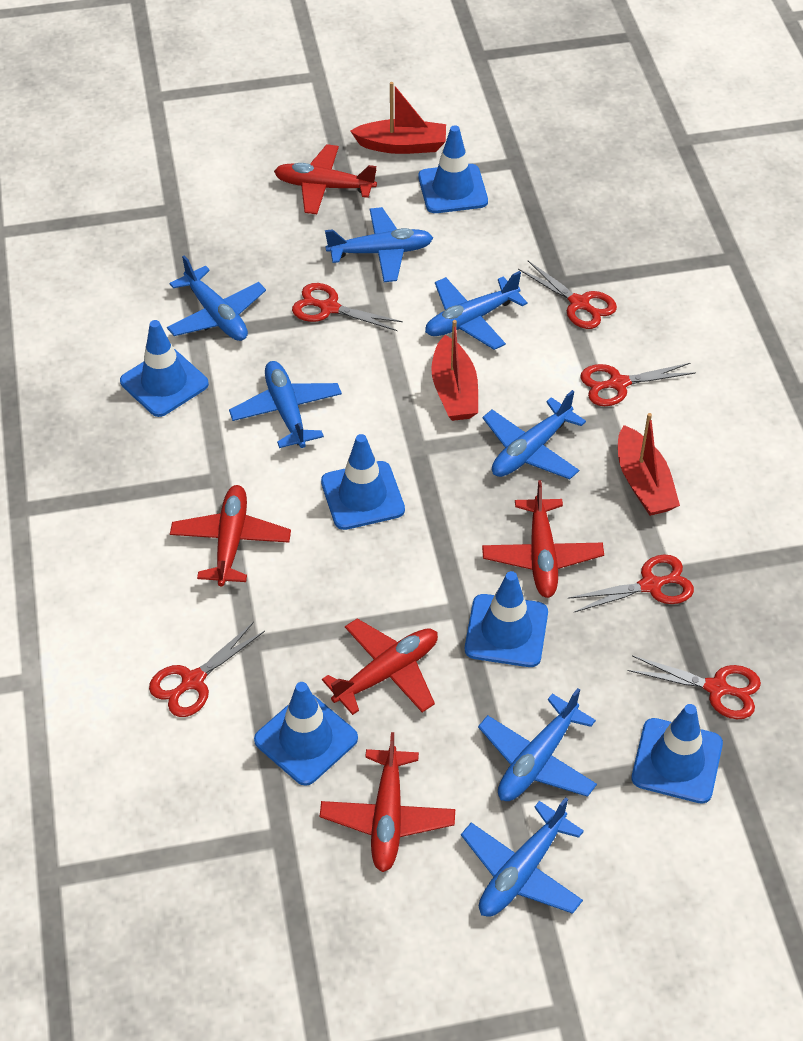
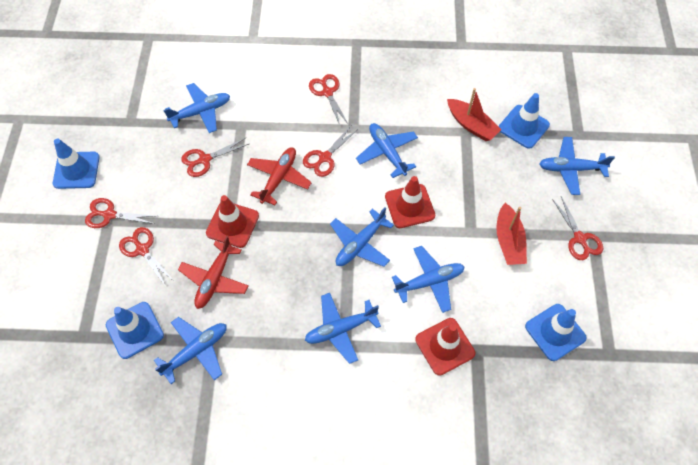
blue traffic cone: [120,320,209,417] [254,682,358,786] [321,434,405,530] [418,125,488,213] [465,571,548,667] [632,704,723,804] = 6 -> [53,139,100,189] [106,302,164,359] [499,93,550,149] [525,304,587,361] = 4
red boat: [350,82,446,154] [431,320,478,421] [618,413,680,516] = 3 -> [447,88,501,141] [496,203,527,265] = 2
red plane: [170,485,291,587] [274,144,377,214] [320,732,455,872] [322,618,438,715] [482,480,604,598] = 5 -> [178,236,249,309] [247,148,312,205] = 2
red traffic cone: none = 0 -> [206,195,259,248] [385,176,436,228] [415,318,475,376] = 3

